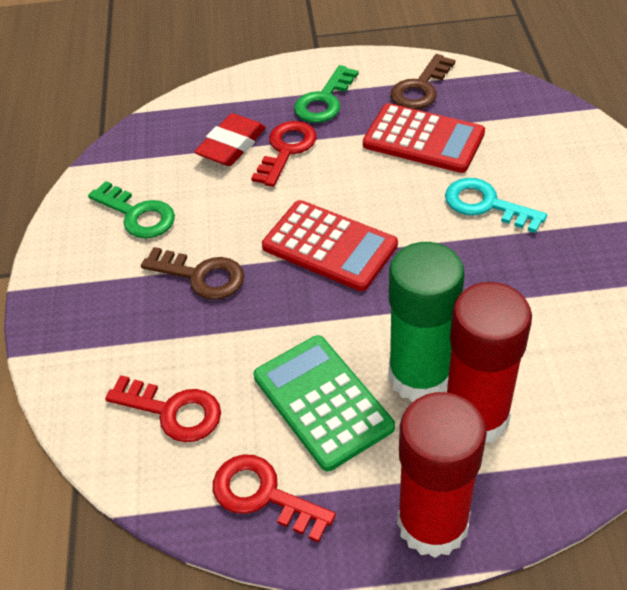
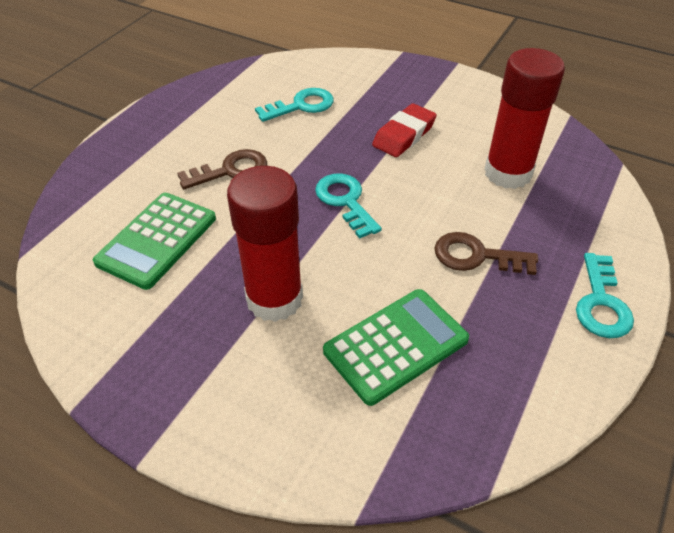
green calculator: [254,335,395,471] = 1 -> [93,193,216,290] [323,289,469,406] = 2
green glue stick: [389,242,465,402] = 1 -> none = 0
green key: [88,181,175,238] [294,65,359,123] = 2 -> none = 0
red calculator: [262,200,398,291] [363,103,485,173] = 2 -> none = 0
red key: [105,375,221,442] [213,454,336,543] [251,121,317,187] = 3 -> none = 0
turquoise key: [445,178,547,233] = 1 -> [255,88,334,122] [315,174,382,238] [576,253,634,338] = 3

